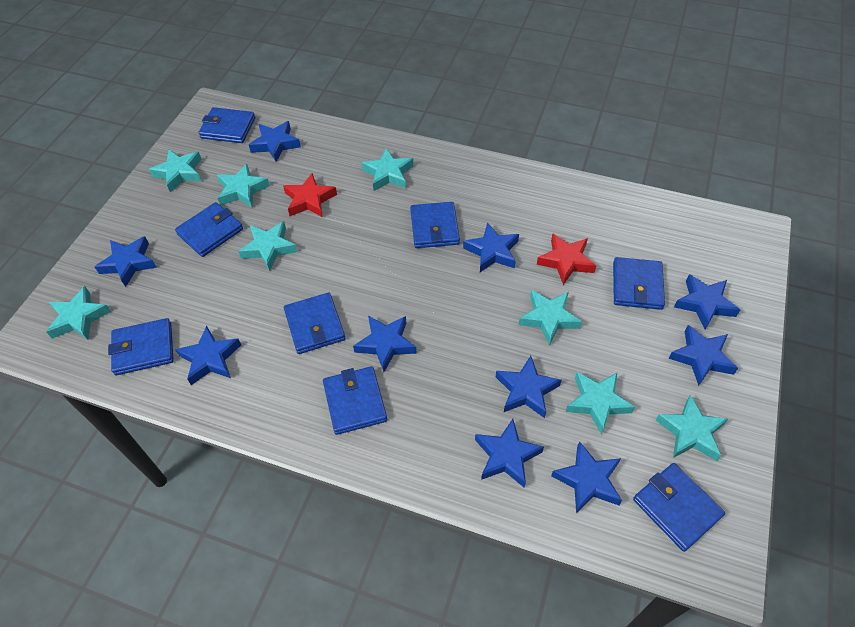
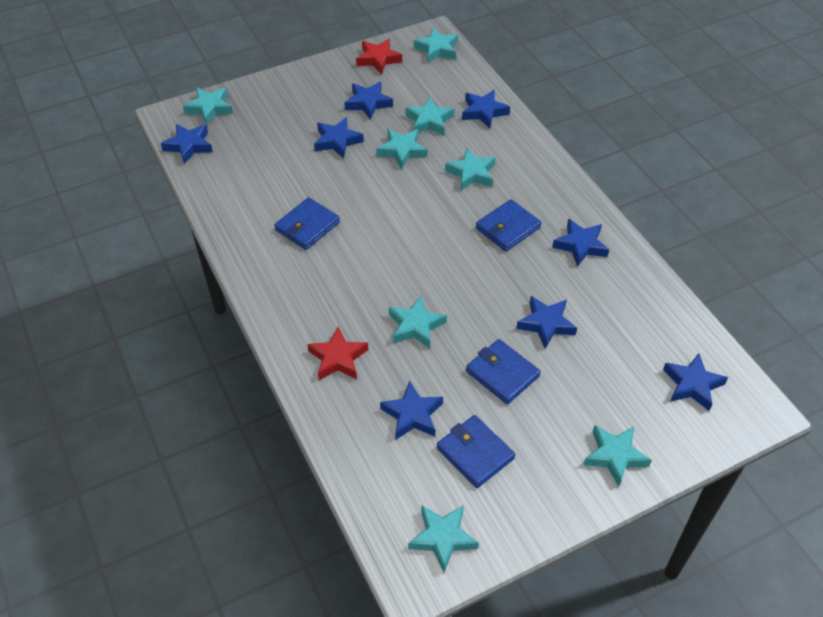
blue star: [95,236,157,287] [175,326,241,385] [249,121,301,162] [353,316,417,372] [463,222,519,272] [475,419,544,488] [496,356,561,418] [551,441,622,514] [668,325,738,386] [674,274,740,330] = 10 -> [161,124,213,164] [314,117,364,159] [344,82,393,120] [380,381,443,440] [462,90,510,129] [516,296,577,348] [552,219,609,267] [663,353,728,411] = 8
blue wallet: [108,318,174,375] [175,202,243,257] [198,107,255,143] [284,293,345,354] [323,366,387,435] [410,202,460,248] [613,257,665,310] [633,463,725,552] = 8 -> [274,197,340,250] [437,415,516,488] [466,339,541,404] [476,199,542,251] = 4

